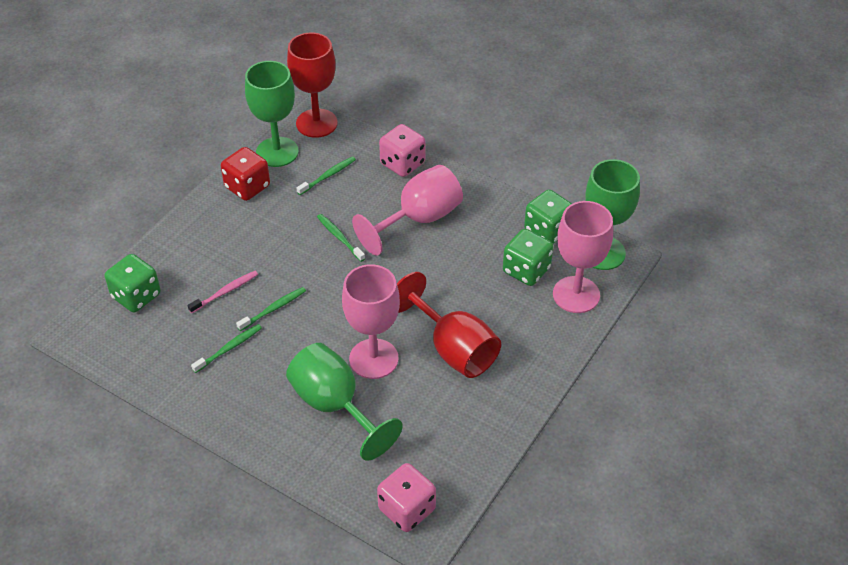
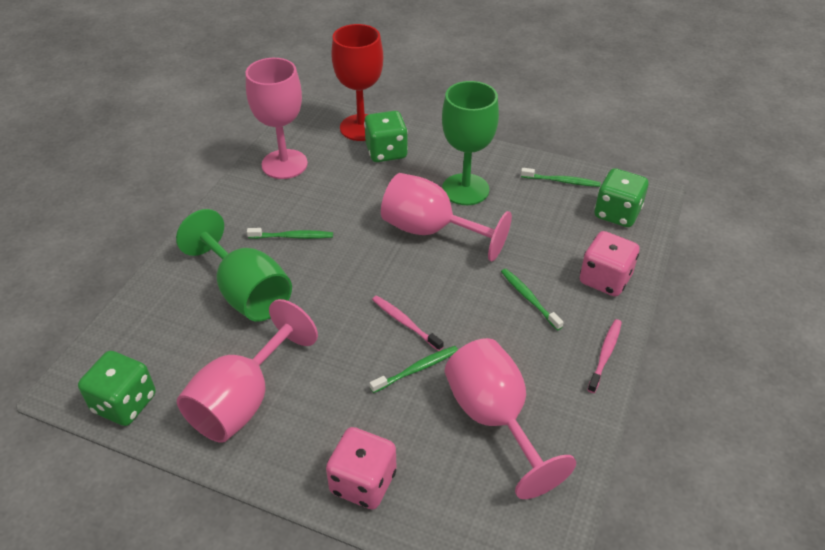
green goblet: [245,61,299,167] [286,343,402,461] [585,159,640,270] = 3 -> [176,209,292,322] [442,81,499,205] = 2
pink goblet: [342,264,400,379] [352,165,463,256] [553,201,613,313] = 3 -> [177,299,318,443] [246,58,308,179] [381,173,512,261] [445,338,576,499] = 4
pink toothbrush: [188,271,258,313] = 1 -> [372,295,444,351] [587,319,622,393] = 2
red dice: [221,147,270,201] = 1 -> none = 0
red goblet: [287,33,338,138] [397,272,501,378] = 2 -> [331,24,383,141] = 1

